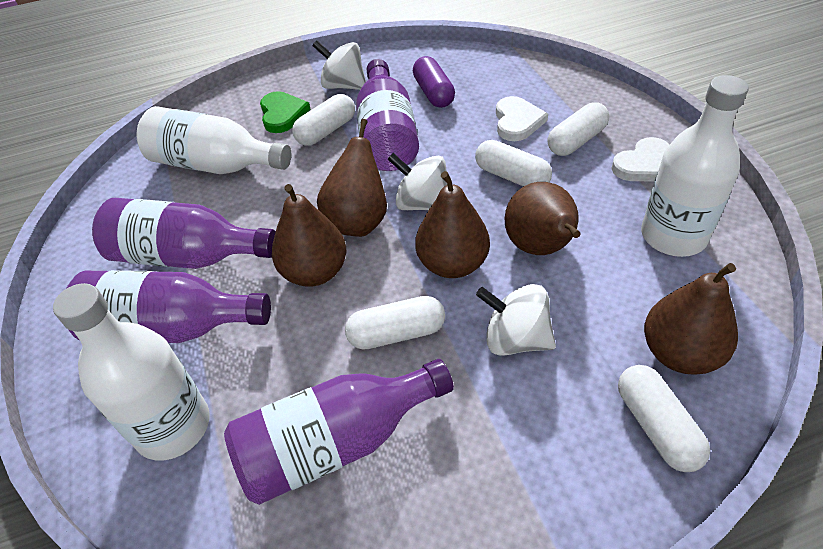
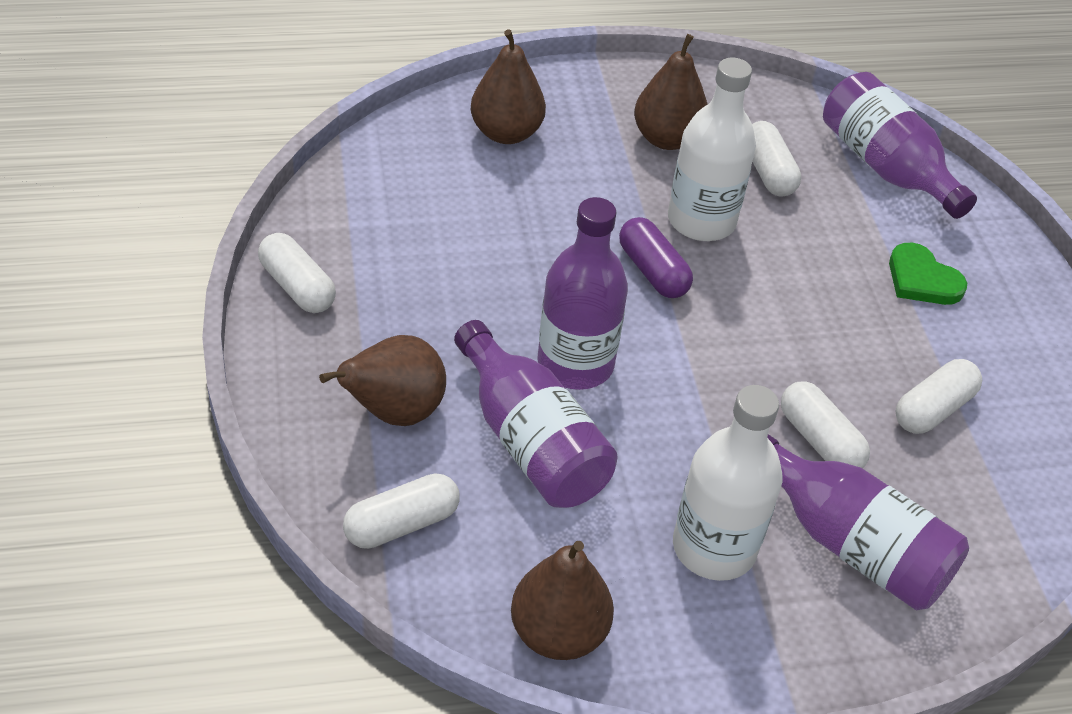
brown pear: [272,184,346,287] [317,119,387,237] [415,171,490,278] [505,182,581,255] [644,263,738,374] = 5 -> [319,335,446,426] [471,29,546,144] [511,541,614,660] [634,34,708,150] = 4
white bottle: [53,283,209,460] [136,106,291,174] [641,75,748,257] = 3 -> [668,58,756,241] [673,385,782,581] = 2
white heart: [496,96,548,141] [611,137,670,181] = 2 -> none = 0
white spinning top: [312,40,366,90] [388,153,447,210] [476,284,556,356] = 3 -> none = 0

